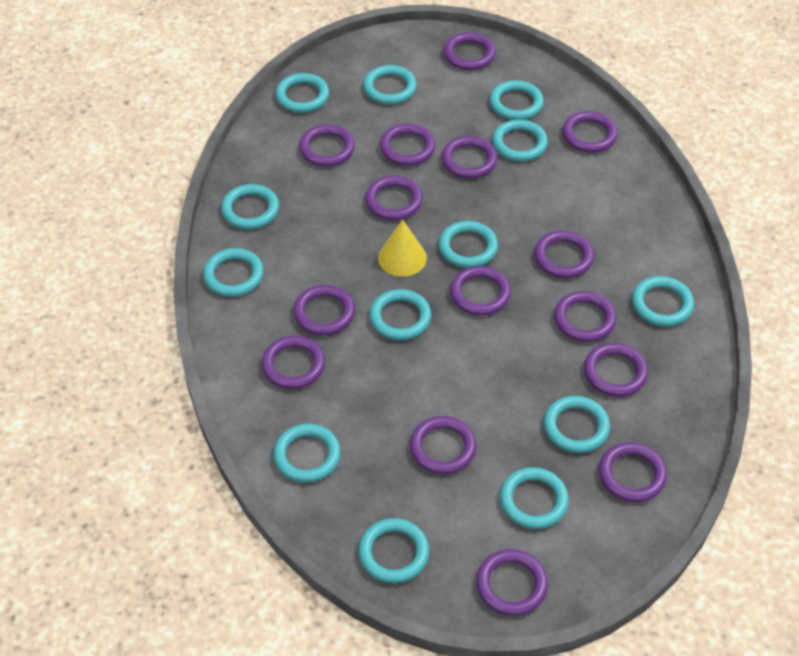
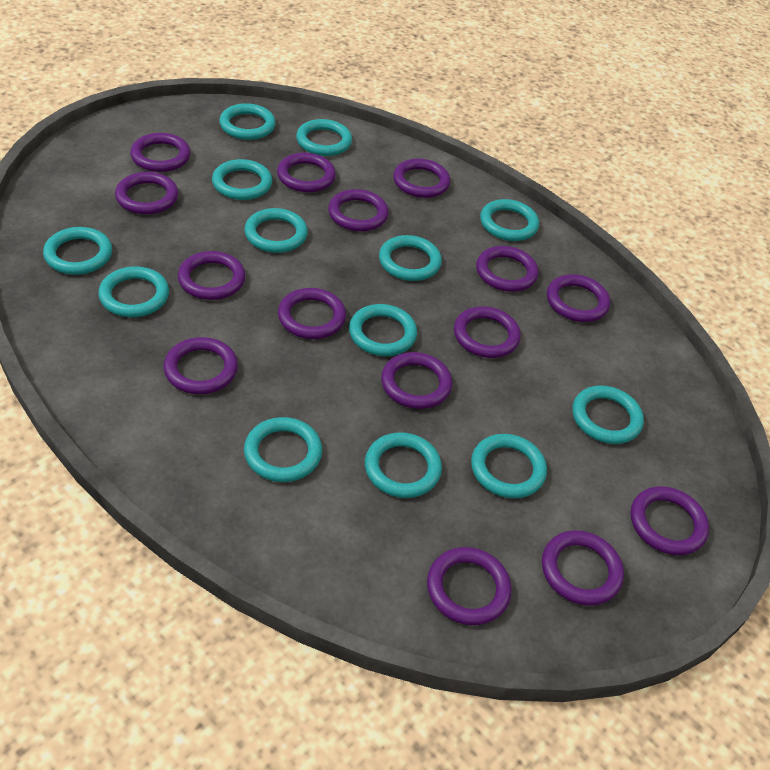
yellow cone: [378,219,427,277] = 1 -> none = 0

